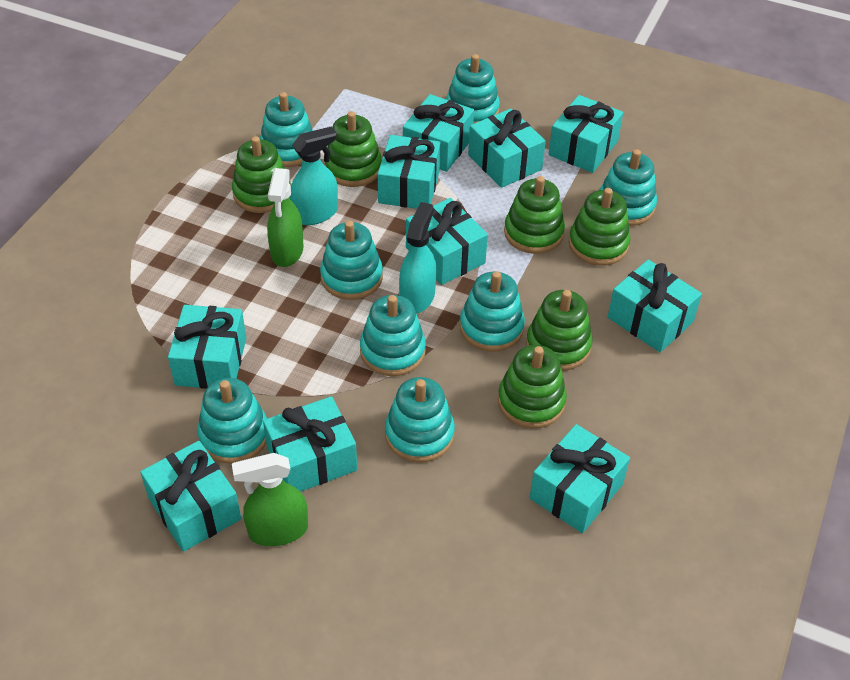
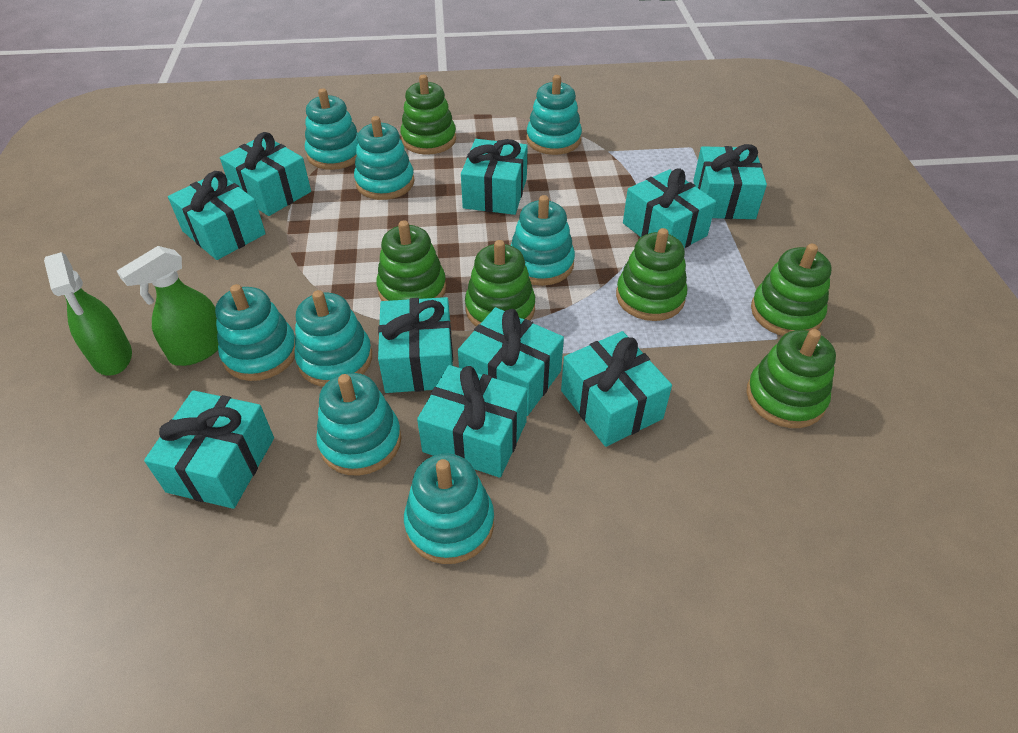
turquoise spray bottle: [290,127,338,225] [399,202,437,314] = 2 -> none = 0

